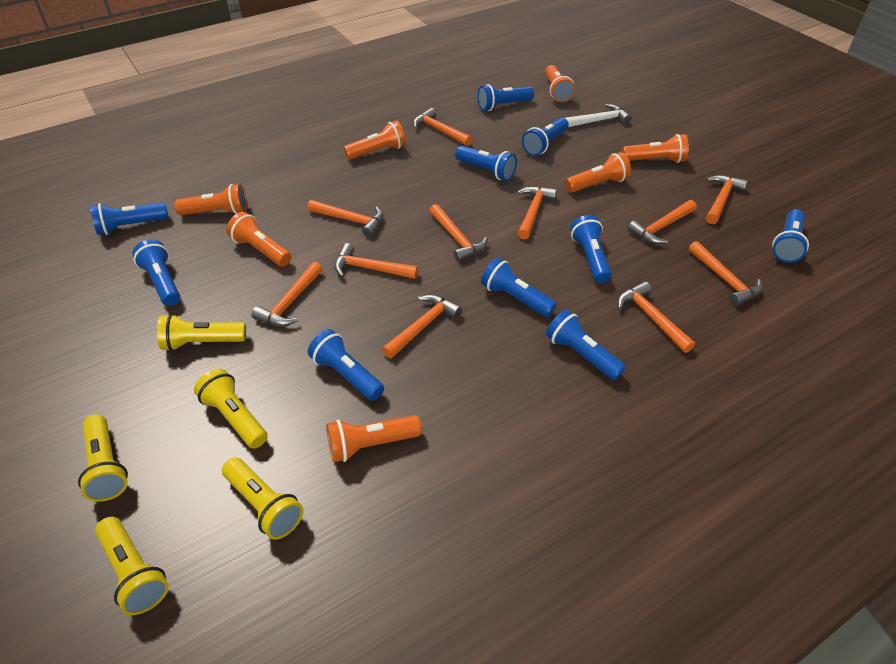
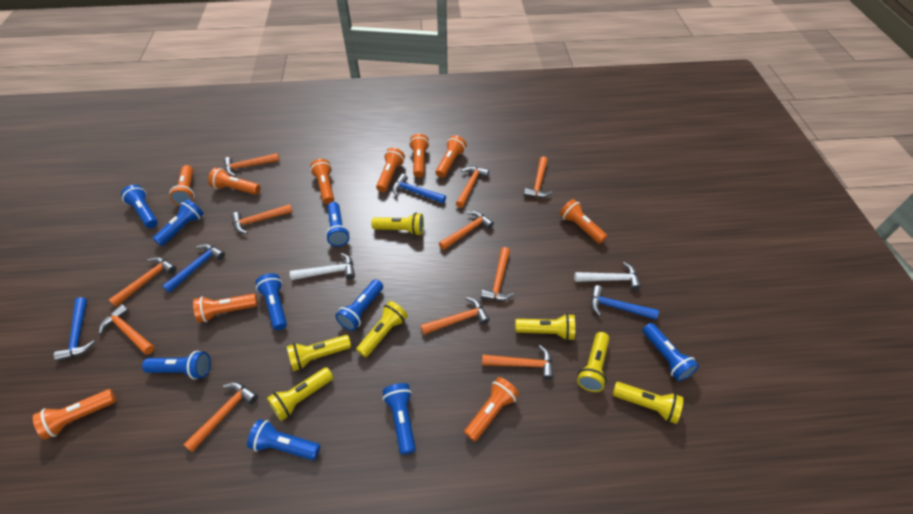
blue flashlight: [90,203,169,235] [132,239,180,306] [308,329,384,401] [455,146,517,181] [477,84,534,111] [481,258,557,317] [522,118,569,156] [546,309,626,380] [570,215,612,283] [772,209,809,263] = 10 -> [121,185,158,228] [142,351,211,380] [153,199,204,246] [247,419,320,460] [256,273,287,330] [326,202,350,247] [335,279,383,331] [382,383,416,455] [643,323,699,381] = 9
blue hammer: none = 0 -> [53,297,95,361] [162,244,225,293] [392,174,446,203] [591,285,659,320] = 4
orange flashlight: [174,184,248,215] [226,212,292,267] [326,415,422,463] [343,120,406,160] [545,65,575,102] [565,152,631,193] [622,134,689,163] = 7 -> [33,389,116,440] [169,165,194,206] [193,293,258,323] [208,168,260,195] [310,159,334,204] [376,148,405,192] [409,134,430,178] [436,135,467,178] [464,377,519,442] [560,199,607,244] = 10
white hammer: [565,104,631,127] = 1 -> [290,253,355,280] [574,262,641,290] = 2
yellow flashlight: [78,414,128,502] [95,517,169,615] [157,314,246,351] [194,369,268,449] [222,457,304,540] = 5 -> [267,367,334,421] [287,335,351,371] [356,301,408,358] [371,213,424,236] [515,314,575,341] [577,332,610,392] [613,382,684,424] = 7

